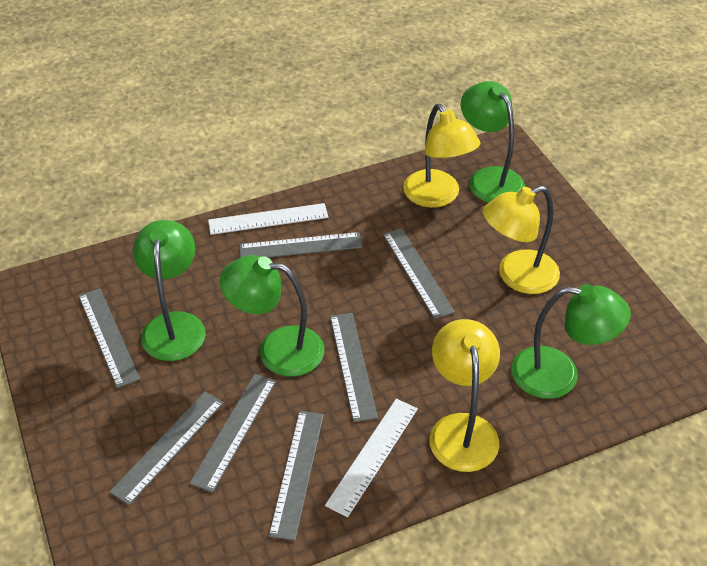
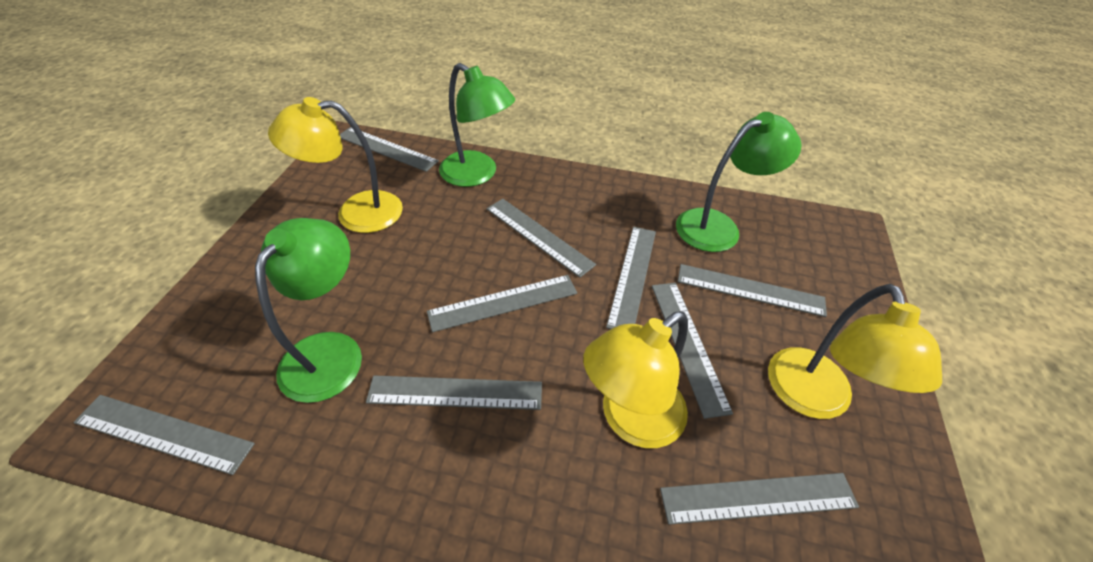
green lamp: [132,220,206,361] [220,255,325,377] [461,81,525,203] [511,284,631,399] = 4 -> [255,218,362,403] [439,63,515,187] [676,112,802,252] = 3
grey ruler: [79,288,140,388] [110,392,224,505] [189,374,276,493] [239,232,362,258] [269,411,324,541] [330,313,378,422] [383,228,455,319] = 7 -> [73,395,255,475] [340,127,439,172] [366,375,542,410] [427,275,577,332] [487,199,596,278] [606,227,656,329] [652,283,733,419] [660,473,859,525] [678,264,827,317] = 9
white ruler: [208,203,328,235] [325,399,418,517] = 2 -> none = 0

